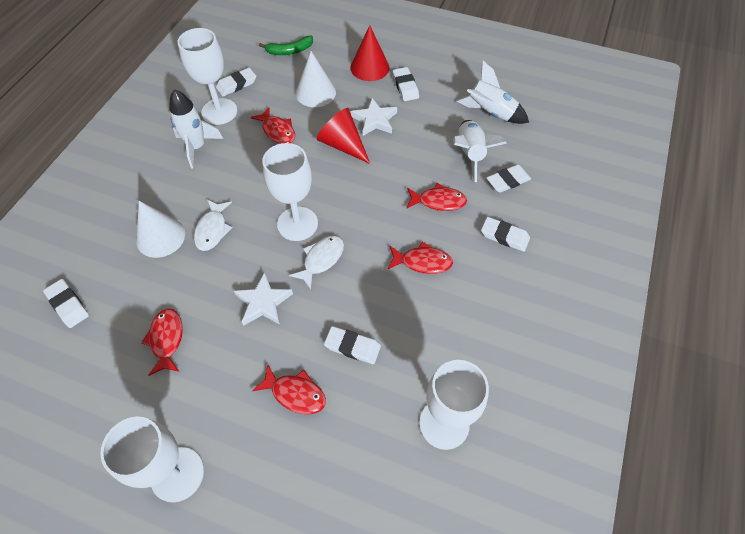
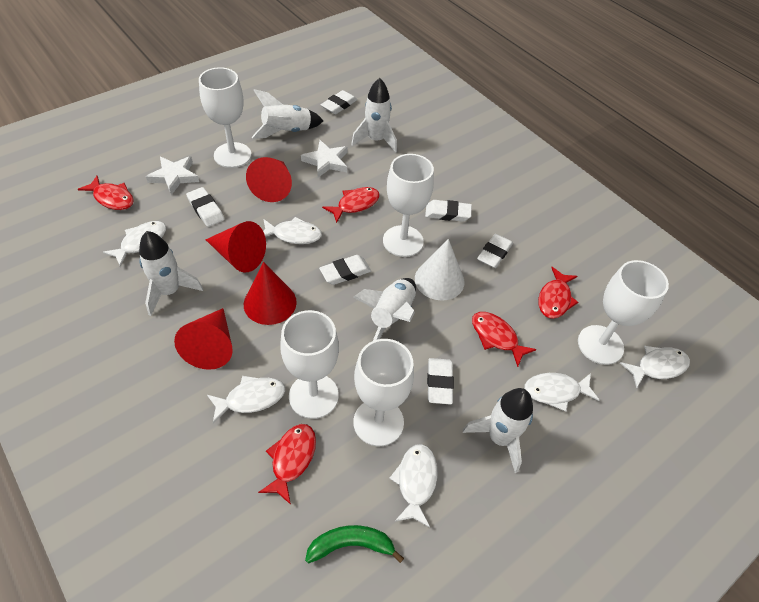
red cone: [317,108,370,164] [350,25,389,81] = 2 -> [174,308,233,370] [205,221,266,273] [244,262,297,325] [246,157,292,202] = 4
white cone: [136,201,185,258] [295,51,336,107] = 2 -> [415,239,464,301] = 1
white fish: [194,200,233,251] [289,236,344,290] = 2 -> [103,221,166,267] [207,376,285,423] [263,217,322,244] [389,444,437,528] [524,373,600,412] [620,346,690,388] = 6
white goblet: [100,417,204,502] [178,28,237,125] [262,143,318,241] [419,360,489,450] = 4 -> [199,67,251,168] [280,310,339,419] [353,339,414,446] [383,154,434,257] [578,260,669,365] = 5
white rocket: [169,89,223,168] [453,120,507,182] [456,60,529,124] = 3 -> [139,231,203,316] [252,89,323,139] [351,78,397,152] [353,278,416,341] [463,388,533,473] = 5

